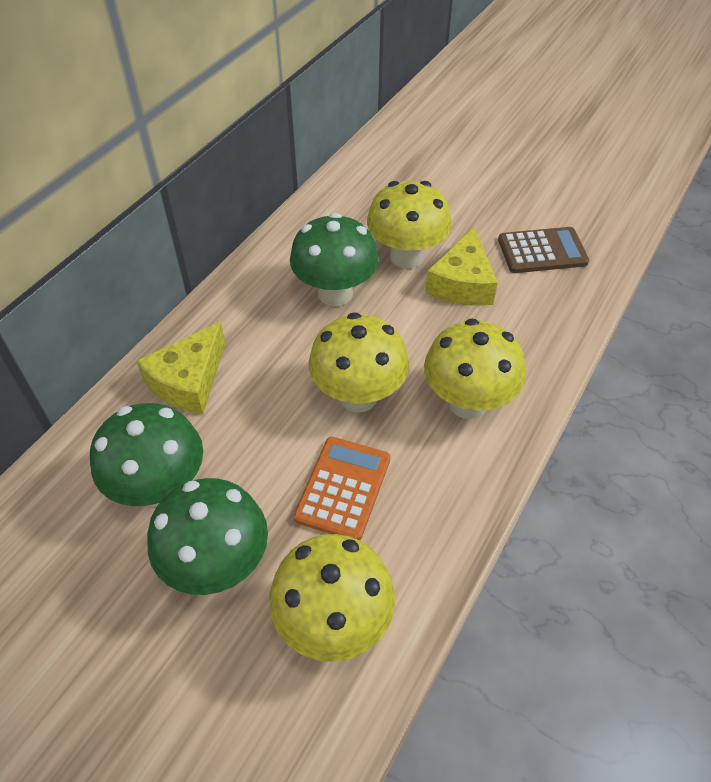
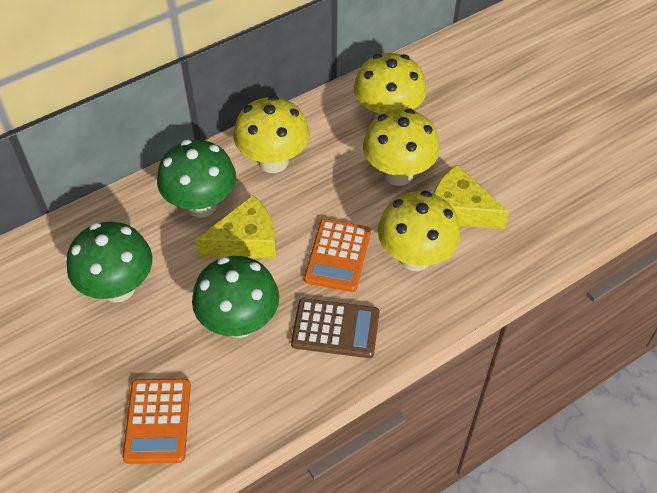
orange calculator: [294,437,390,540] = 1 -> [122,379,191,464] [304,219,371,292] = 2

